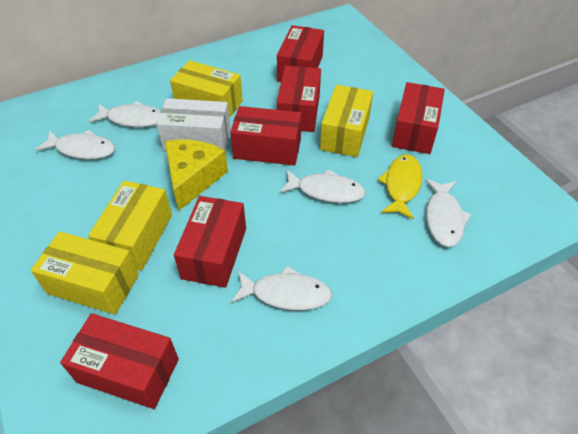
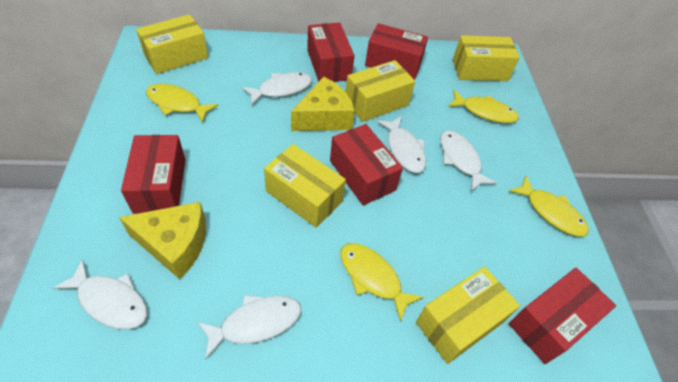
red box: [60,313,179,409] [174,196,246,288] [230,106,302,166] [277,25,324,82] [277,66,321,132] [392,82,445,154] = 6 -> [121,135,186,214] [307,22,355,82] [330,124,403,205] [365,23,428,80] [509,268,616,364] = 5
white box: [156,98,231,151] = 1 -> none = 0
yellow box: [31,232,139,315] [88,181,172,271] [170,60,243,118] [320,85,373,157] = 4 -> [136,14,208,74] [264,144,346,228] [346,60,415,122] [416,266,520,364] [453,35,520,81] = 5
yellow cheese: [165,140,228,211] = 1 -> [119,202,206,279] [291,77,355,131] = 2
yellow fish: [378,155,422,219] = 1 -> [146,84,218,123] [340,243,423,322] [448,90,519,123] [509,176,589,237] = 4

